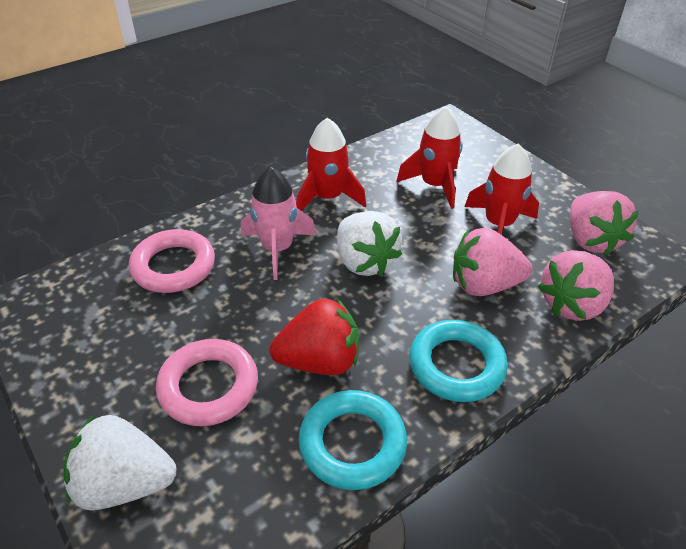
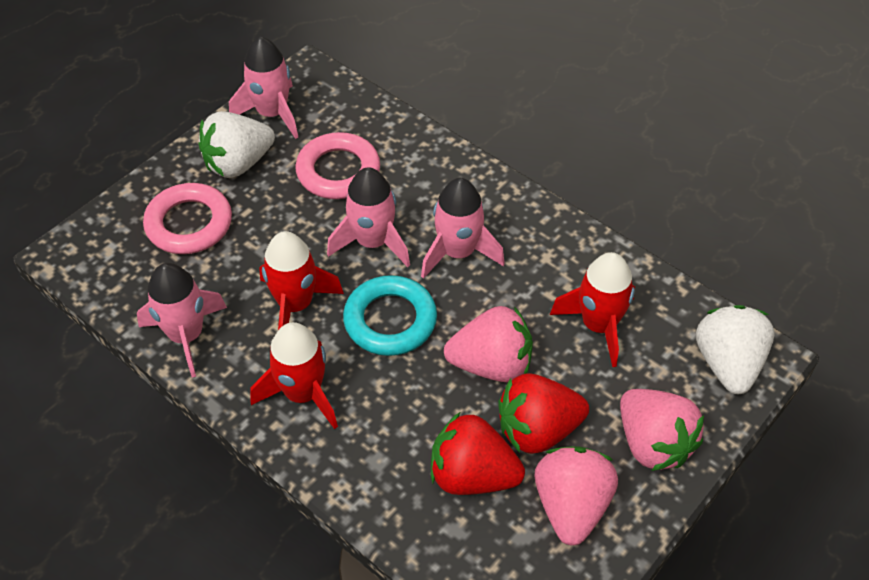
pink rocket: [241,167,316,280] = 1 -> [137,263,227,377] [229,37,298,139] [327,167,410,267] [421,178,505,279] = 4
red strawberry: [270,298,359,375] = 1 -> [431,412,525,495] [498,373,589,454] = 2
turquoise ring: [299,390,407,490] [409,320,508,402] = 2 -> [343,275,437,356] = 1

